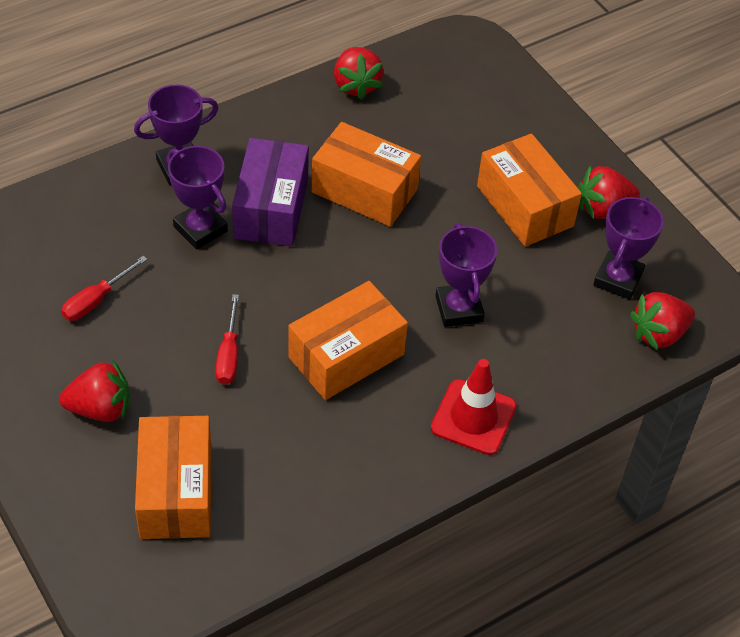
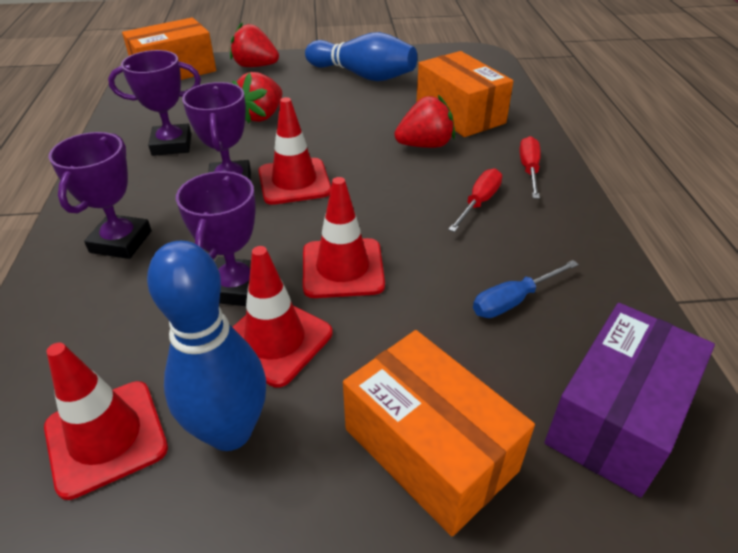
blue bowling pin: none = 0 -> [147,241,266,451] [305,32,417,81] = 2
blue screwdriver: none = 0 -> [473,260,579,318] = 1
orange box: [135,416,211,539] [288,281,408,400] [312,122,421,227] [477,133,582,247] = 4 -> [122,17,216,80] [343,330,535,537] [416,51,513,137] = 3
red strawberry: [59,360,130,422] [334,47,383,100] [578,166,640,219] [630,292,695,350] = 4 -> [230,23,279,67] [232,72,282,123] [394,95,455,148] = 3
red traffic cone: [431,359,517,455] = 1 -> [44,343,168,500] [233,246,333,387] [258,97,331,205] [303,177,385,298] = 4

